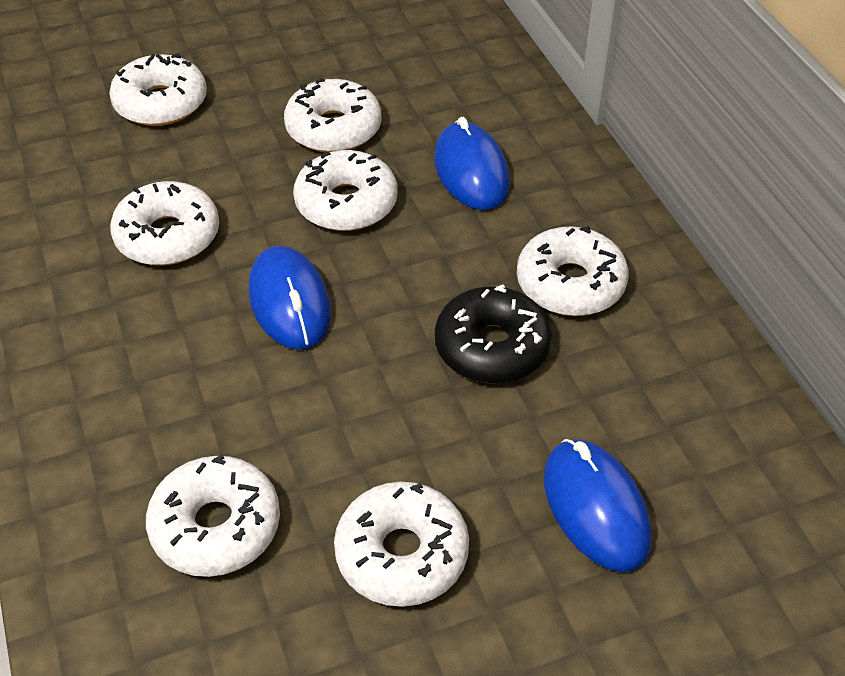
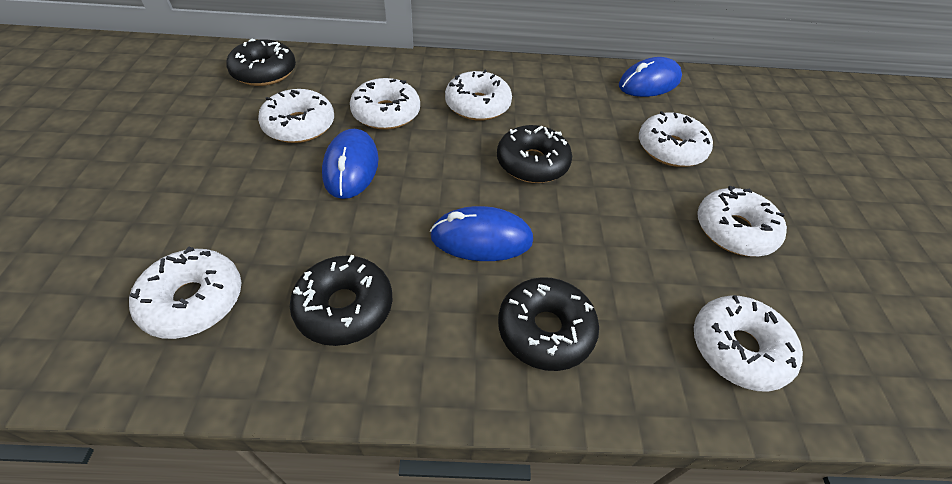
black donut: [435,285,552,383] = 1 -> [226,38,296,86] [290,255,392,346] [497,125,572,183] [498,277,599,371] = 4

